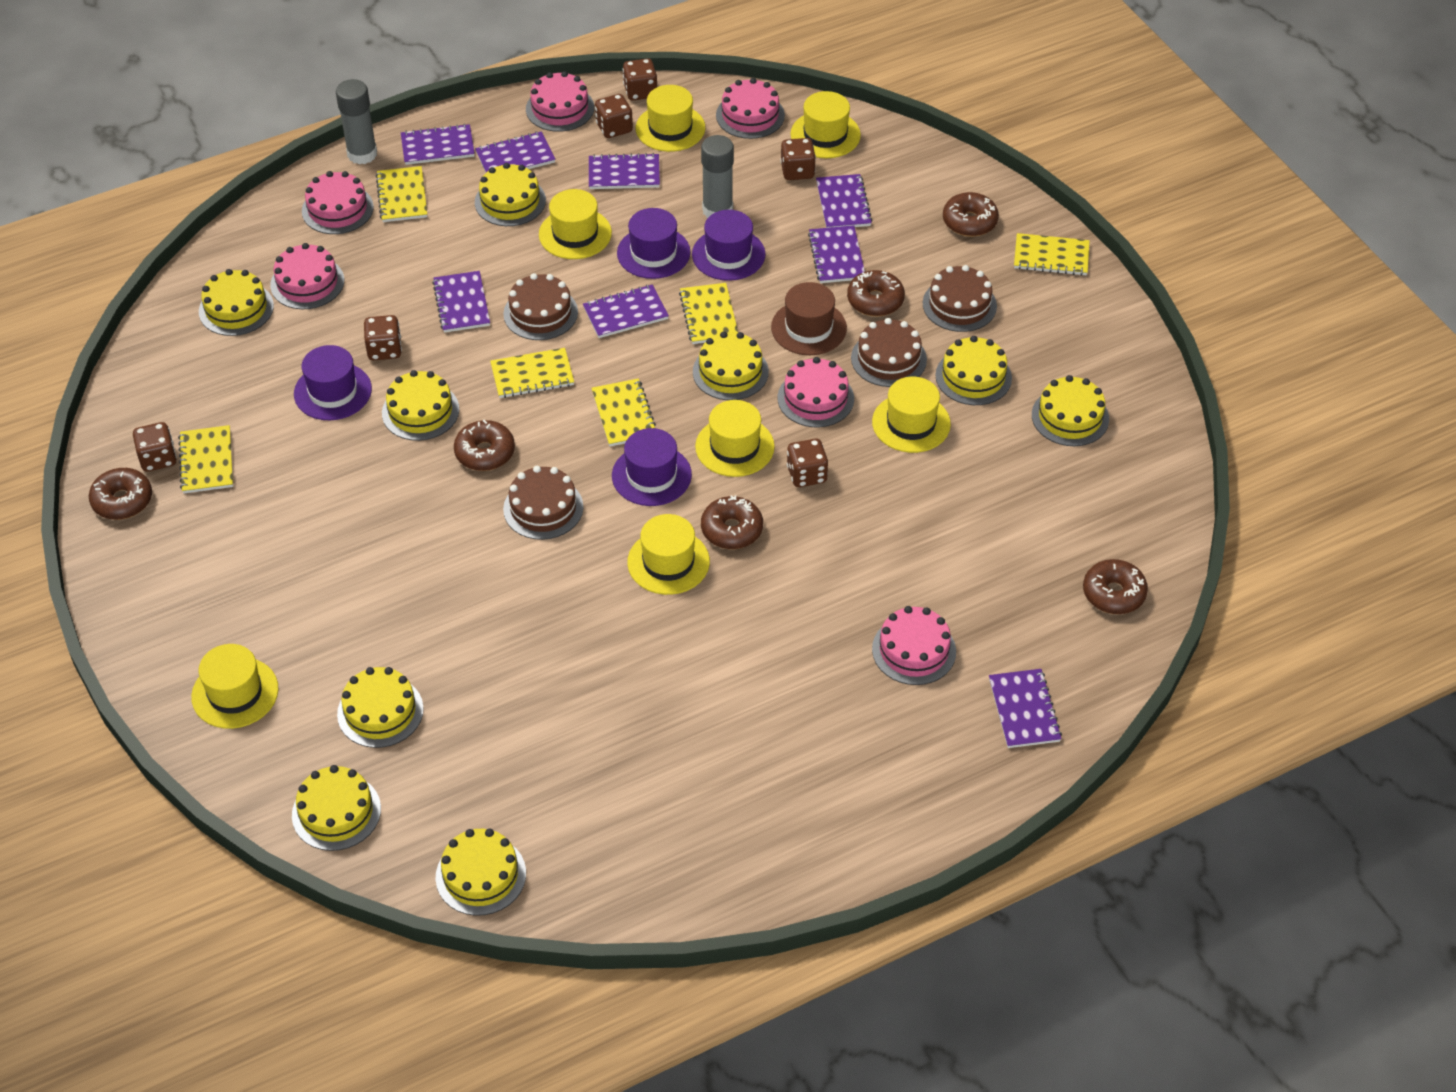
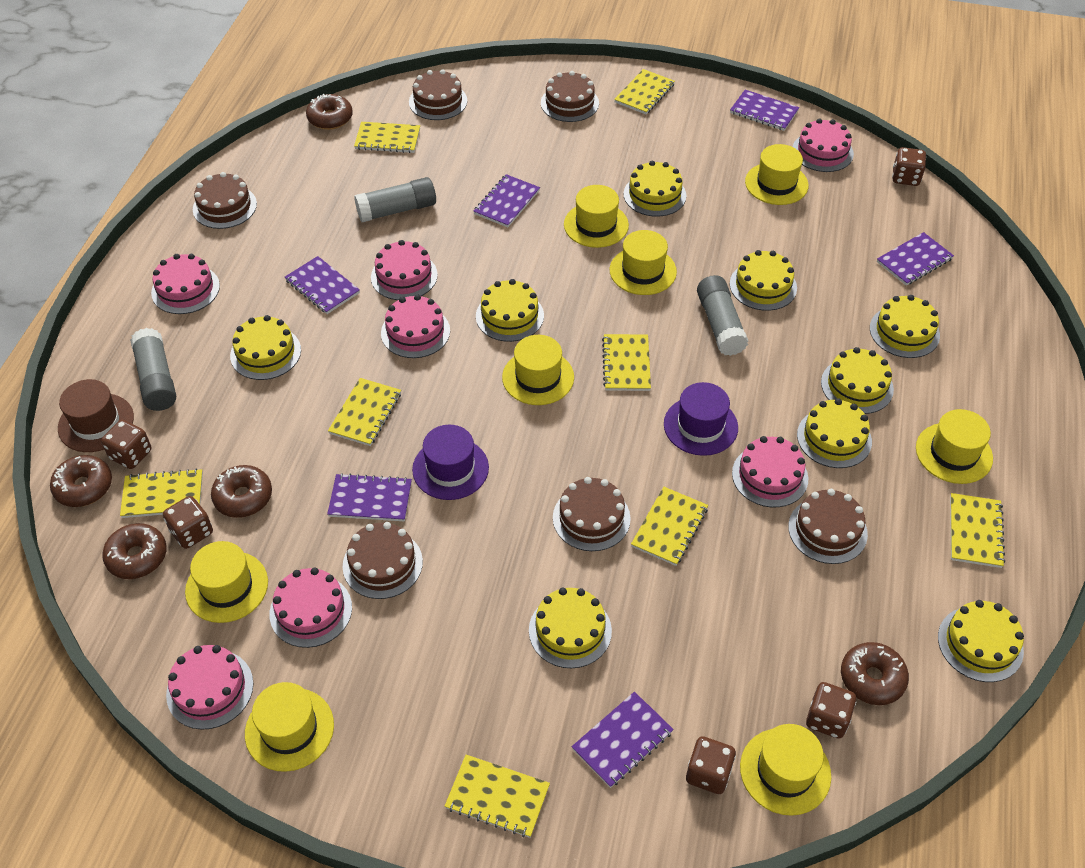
brown cake: [503,273,578,340] [503,466,583,540] [851,318,927,387] [923,265,997,332] = 4 -> [193,172,257,229] [343,522,423,599] [409,69,467,120] [541,71,599,122] [553,477,631,551] [788,489,868,564] = 6
brown dice: [133,422,177,472] [364,315,402,360] [595,94,633,138] [623,58,657,101] [780,138,816,180] [787,439,828,487] = 6 -> [101,420,151,469] [163,496,213,549] [686,736,736,794] [806,682,856,739] [892,147,926,186] = 5
brown donut: [89,468,152,520] [454,420,515,471] [701,495,763,549] [847,270,905,316] [943,192,999,236] [1083,559,1148,614] = 6 -> [50,455,112,507] [102,523,167,579] [211,465,272,518] [306,94,353,130] [841,642,909,705] = 5
grey glue stick: [336,79,377,164] [701,135,734,218] = 2 -> [130,328,176,411] [354,177,436,222] [697,275,748,356] = 3
pink cake: [270,243,344,309] [302,171,374,234] [526,71,594,132] [716,78,785,139] [778,357,854,427] [872,606,956,685] = 6 -> [151,254,220,314] [166,645,253,730] [270,567,352,648] [371,240,438,300] [381,295,450,358] [732,436,808,507] [793,119,854,172] = 7
purple hat: [294,345,372,420] [612,428,692,506] [617,208,691,279] [692,210,766,281] = 4 -> [412,425,489,500] [664,382,738,456] = 2
purple notebook: [401,124,475,165] [432,271,490,333] [475,131,555,172] [583,284,669,338] [589,153,660,189] [808,225,865,283] [816,174,872,228] [989,669,1062,748] = 8 -> [285,256,360,314] [327,473,412,521] [474,174,540,227] [572,692,674,788] [730,90,799,131] [877,232,954,286] = 6
yellow hat: [191,644,279,729] [539,189,612,259] [627,514,710,595] [636,85,705,152] [695,400,775,477] [791,91,861,158] [872,377,951,453] = 7 -> [185,541,268,623] [245,682,334,772] [502,335,574,405] [564,185,629,248] [610,230,677,295] [740,724,831,816] [745,144,809,205] [916,409,993,484] = 8
yellow notebook: [178,425,233,493] [376,166,427,222] [490,348,574,398] [592,378,657,446] [679,283,738,344] [1014,233,1090,276] = 6 -> [120,469,203,518] [328,378,401,446] [354,122,420,153] [445,755,550,838] [602,334,651,391] [614,69,675,114] [631,487,708,566] [950,493,1005,568] = 8

